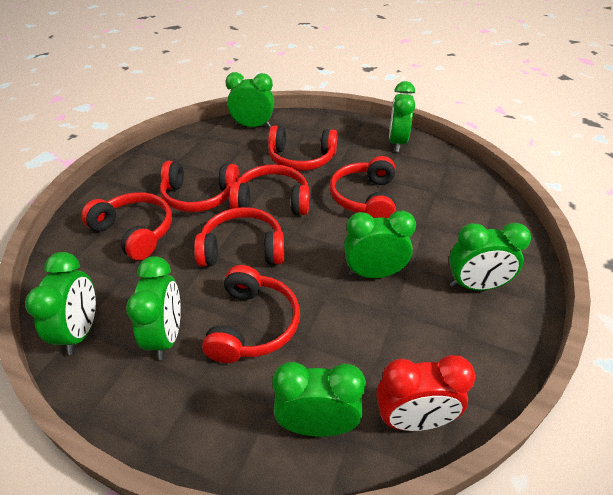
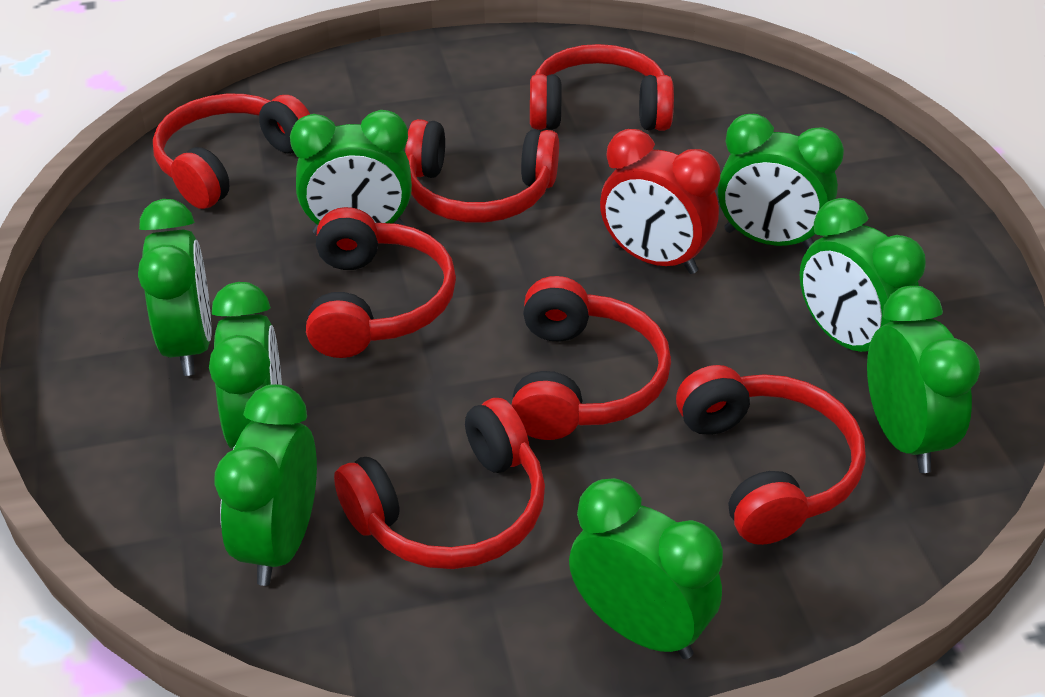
green clock: [25,252,96,355] [126,256,181,360] [226,72,274,128] [272,362,366,437] [344,211,416,278] [389,81,415,152] [449,223,531,291] = 7 -> [138,199,211,376] [209,282,282,449] [214,384,317,586] [290,110,412,235] [569,478,723,659] [718,114,844,250] [800,198,926,352] [867,286,980,473] = 8

